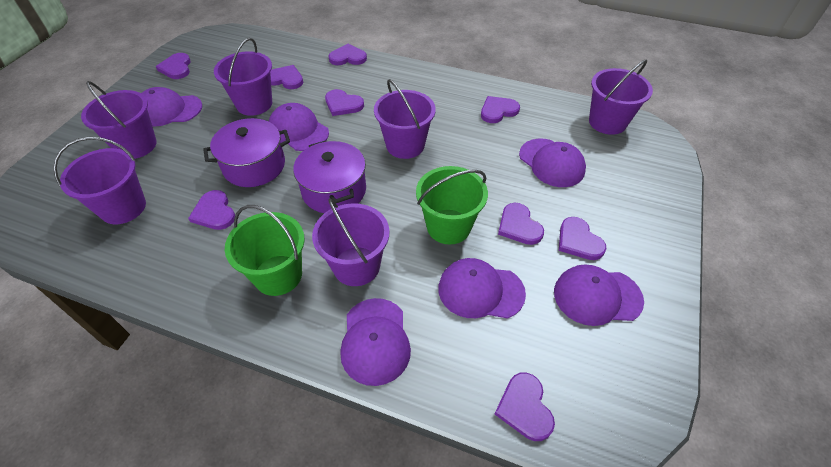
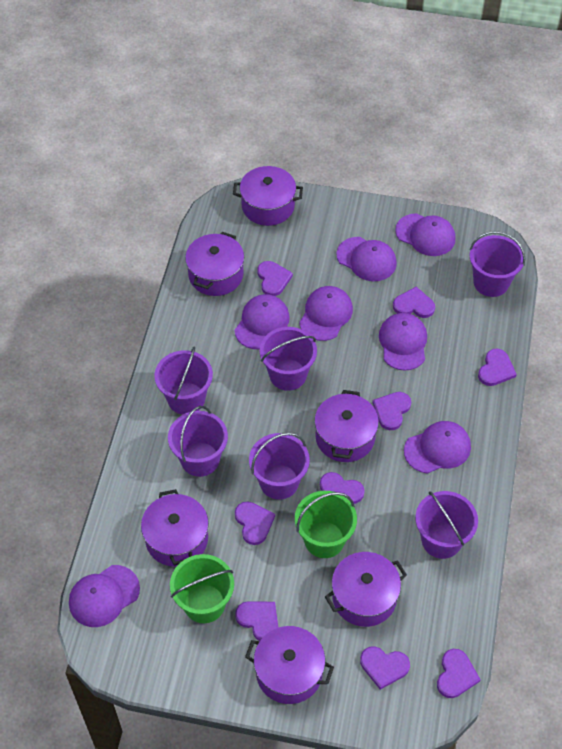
purple cap: [141,87,202,127] [269,103,329,151] [340,298,411,386] [438,258,526,319] [519,139,586,187] [554,264,644,326] = 6 -> [69,565,140,627] [234,294,290,349] [299,286,353,341] [336,237,397,281] [379,313,427,371] [395,213,455,256] [404,421,471,474] = 7
purple pot: [203,118,290,187] [293,140,366,213] = 2 -> [141,489,209,567] [185,232,244,296] [233,166,303,226] [245,626,334,704] [314,390,379,462] [325,552,407,627] = 6

